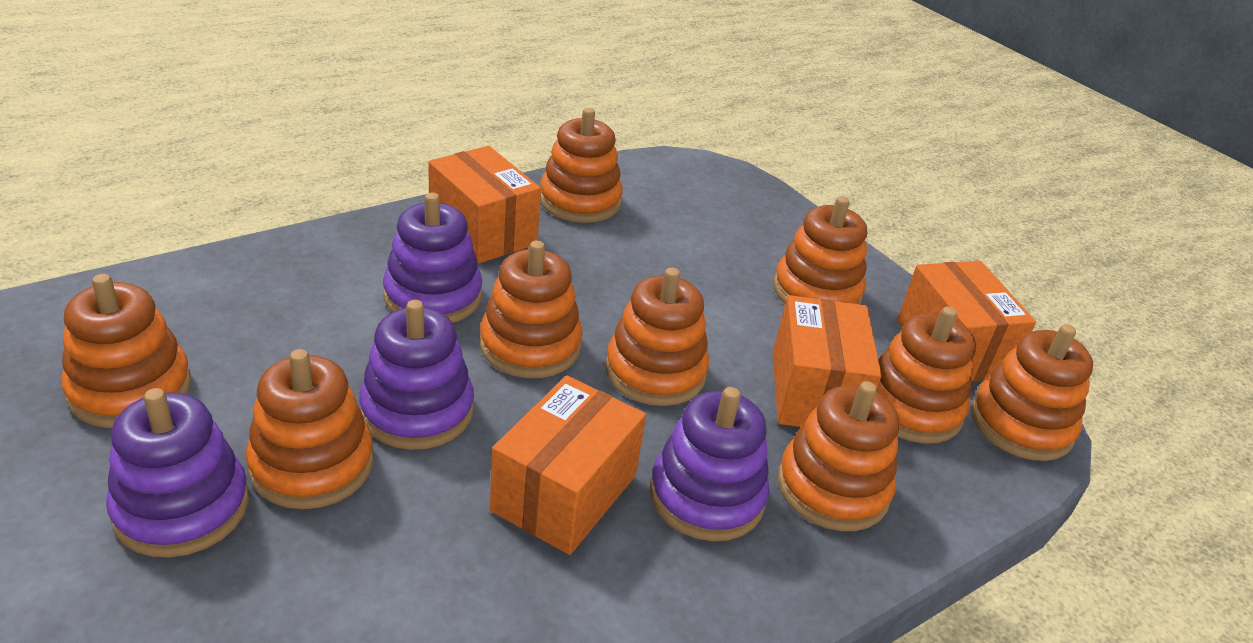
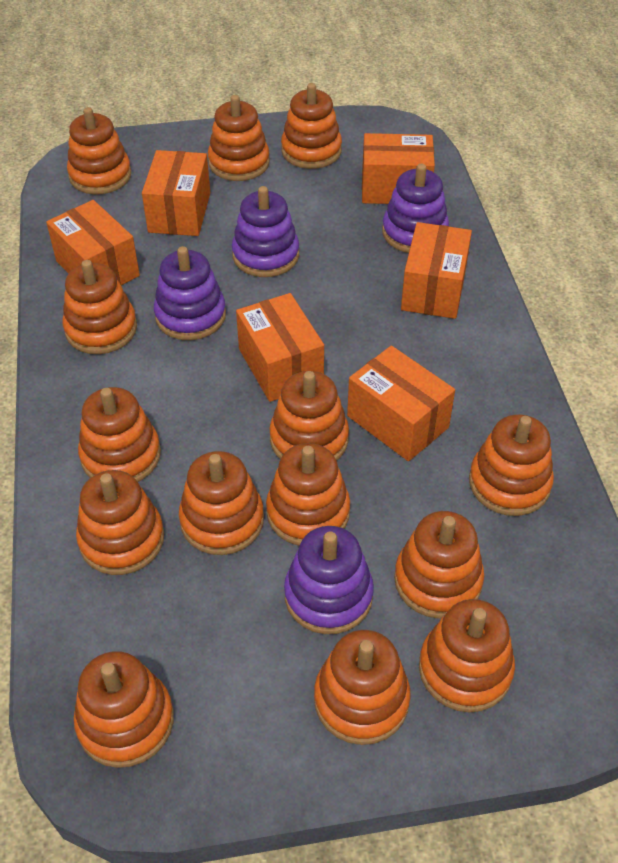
orange box: [428,146,541,264] [490,376,646,555] [772,295,882,427] [897,261,1036,382] = 4 -> [46,200,140,285] [142,150,210,236] [236,293,324,402] [347,346,455,461] [362,133,435,204] [401,222,472,319] = 6
orange stacking toy: [61,274,191,428] [246,349,373,509] [480,240,583,378] [540,108,623,223] [605,267,709,406] [773,196,867,305] [778,381,899,531] [877,306,976,444] [971,324,1093,461] = 9 -> [62,260,137,354] [67,107,131,195] [74,651,174,768] [76,470,164,575] [78,387,161,482] [179,451,264,555] [208,95,270,181] [266,443,350,546] [269,371,349,461] [281,83,342,169] [314,630,411,745] [394,511,484,619] [419,599,515,713] [469,414,554,516] = 14

